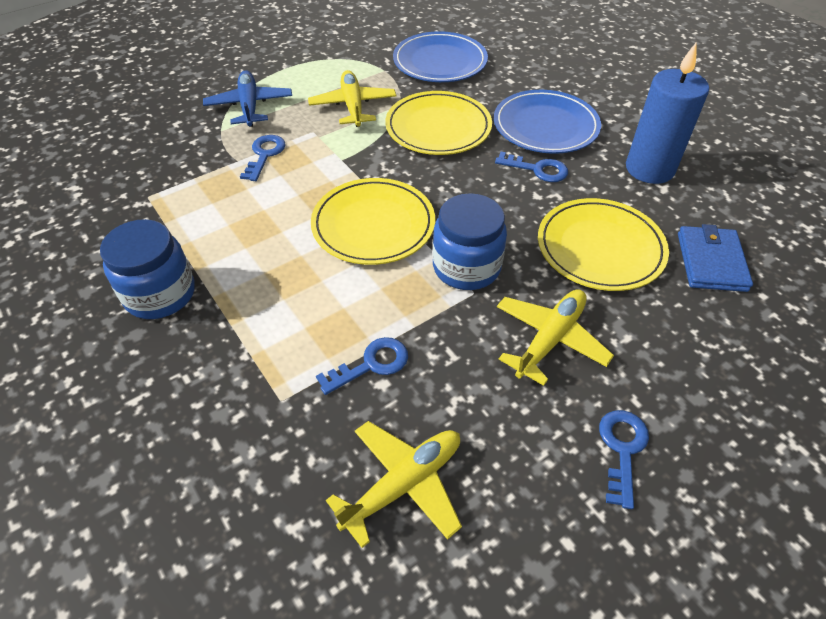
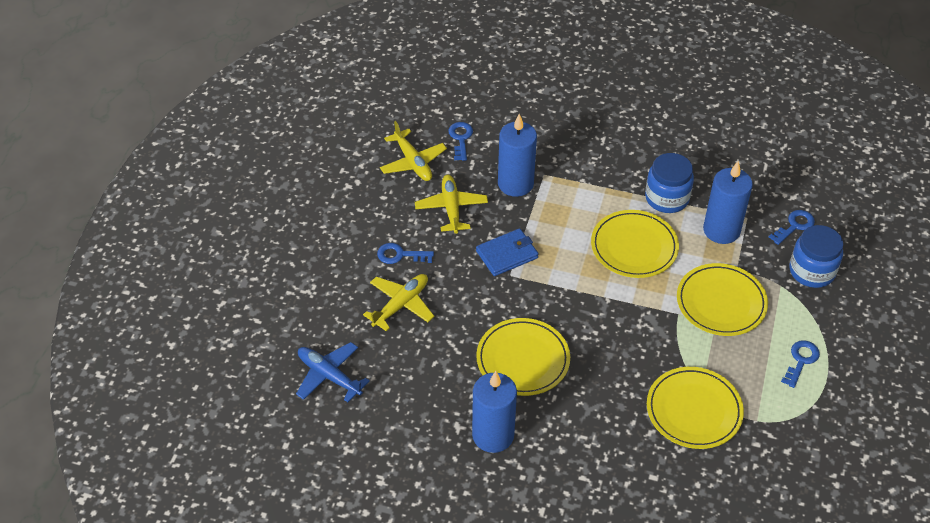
blue candle: [626,42,709,184] = 1 -> [472,371,517,453] [498,114,537,197] [703,161,753,244] = 3
blue plate: [393,31,488,82] [494,90,601,154] = 2 -> none = 0
yellow plate: [311,178,435,265] [386,91,492,155] [538,198,669,291] = 3 -> [476,318,570,396] [591,210,679,278] [647,367,744,449] [677,263,768,336] = 4

